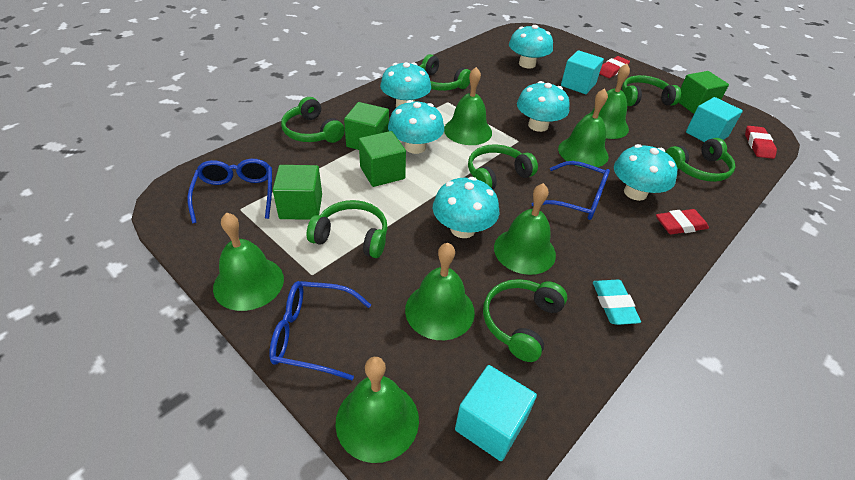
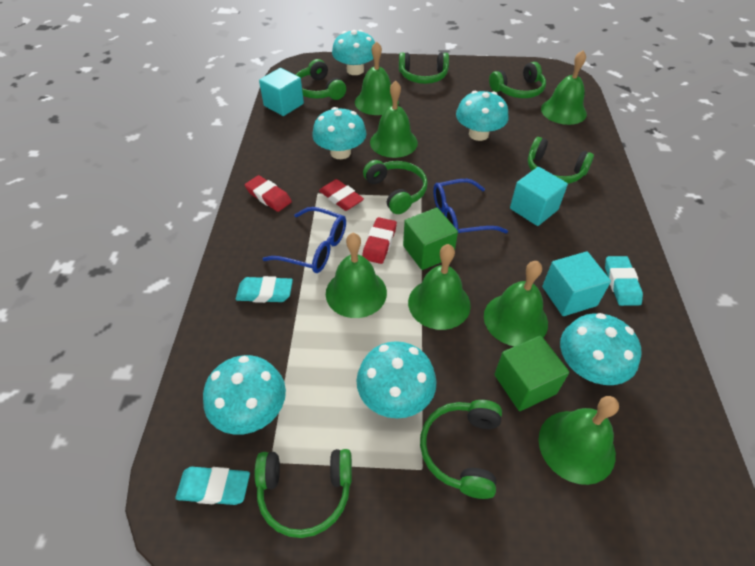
blue glasses: [187,159,272,223] [269,281,371,380] [532,161,610,220] = 3 -> [263,207,346,273] [433,179,508,233] = 2
green cube: [273,165,322,219] [344,102,389,150] [359,131,406,187] [678,71,729,114] = 4 -> [403,208,458,270] [494,336,569,411] = 2
turquoise eraser: [593,280,641,325] = 1 -> [175,467,250,505] [236,276,293,303] [605,256,643,306] = 3

